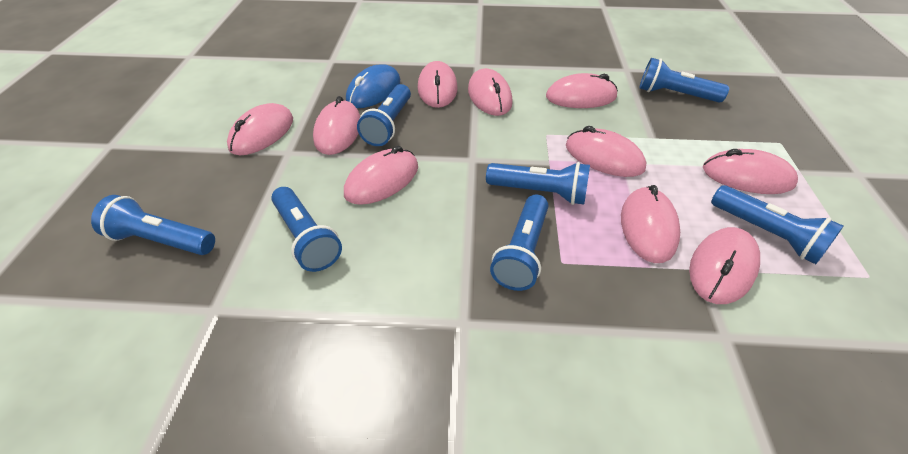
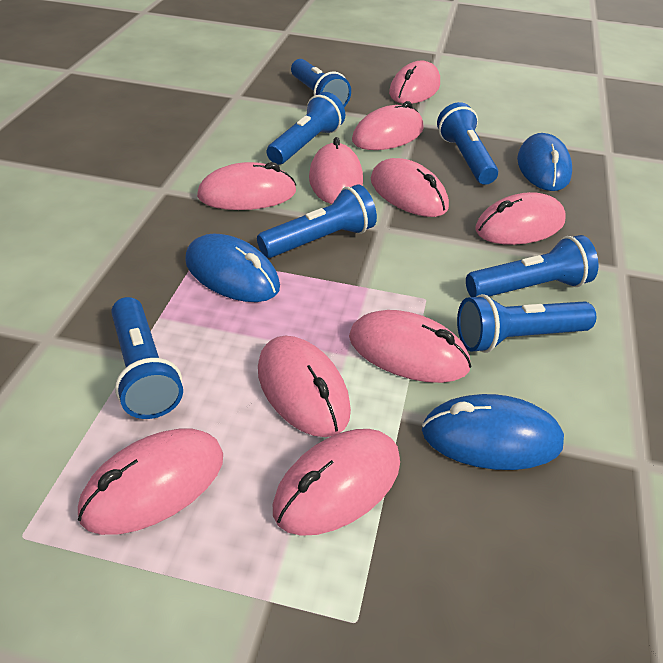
blue mouse: [346,64,400,108] = 1 -> [185,234,280,302] [422,394,564,470] [517,133,572,191] = 3

